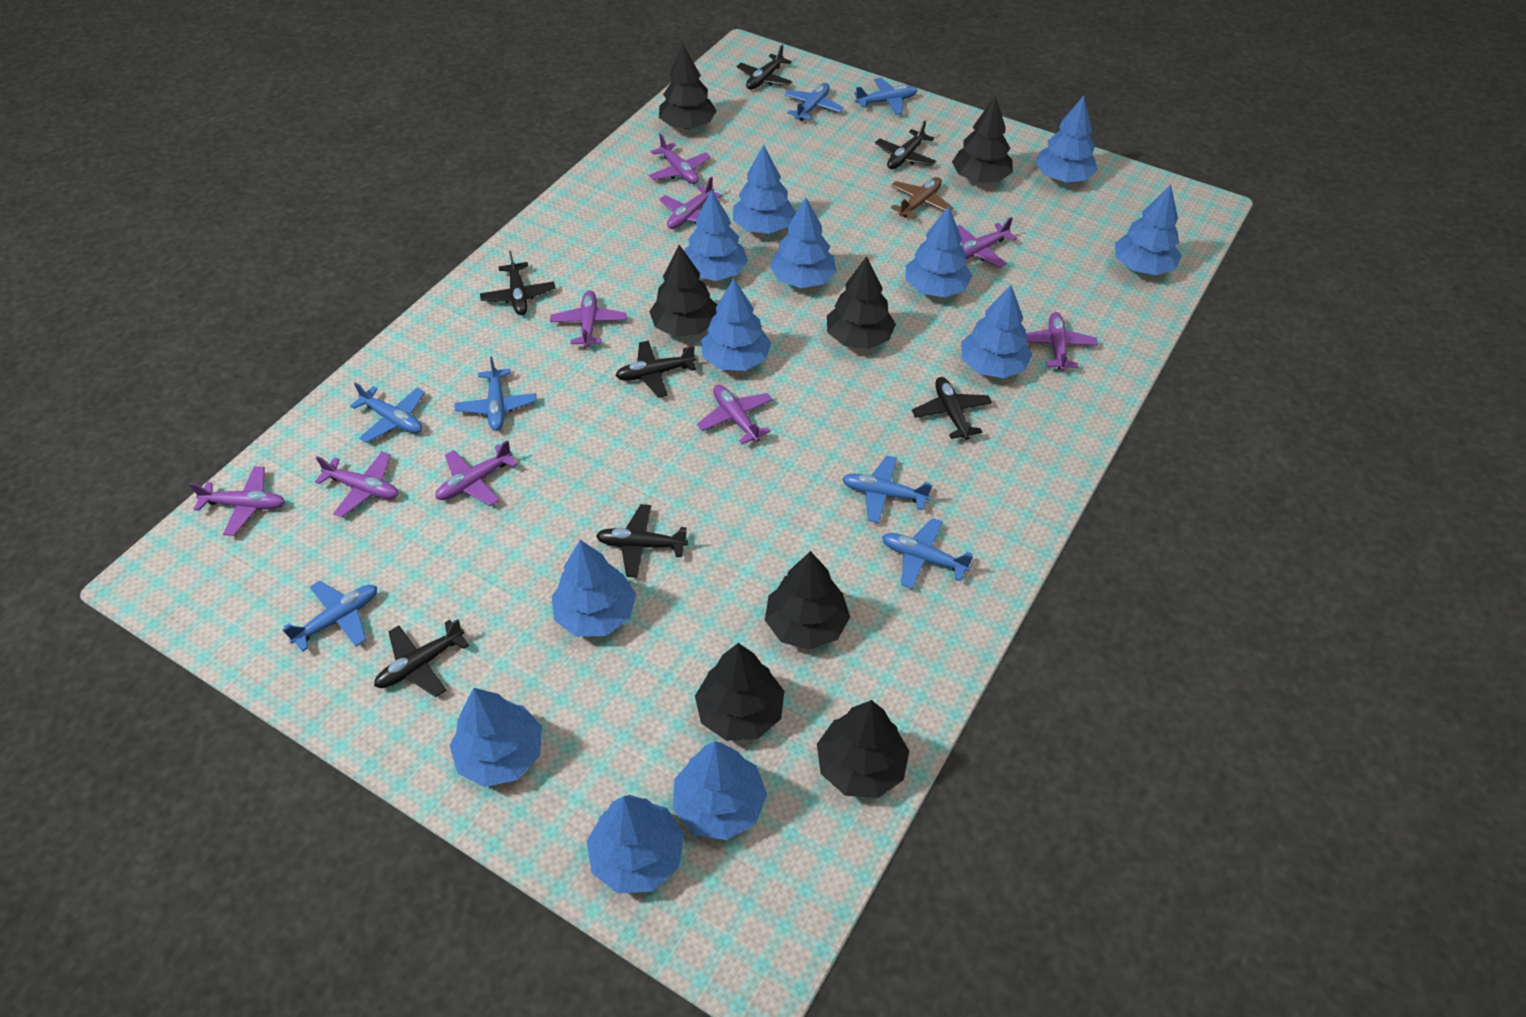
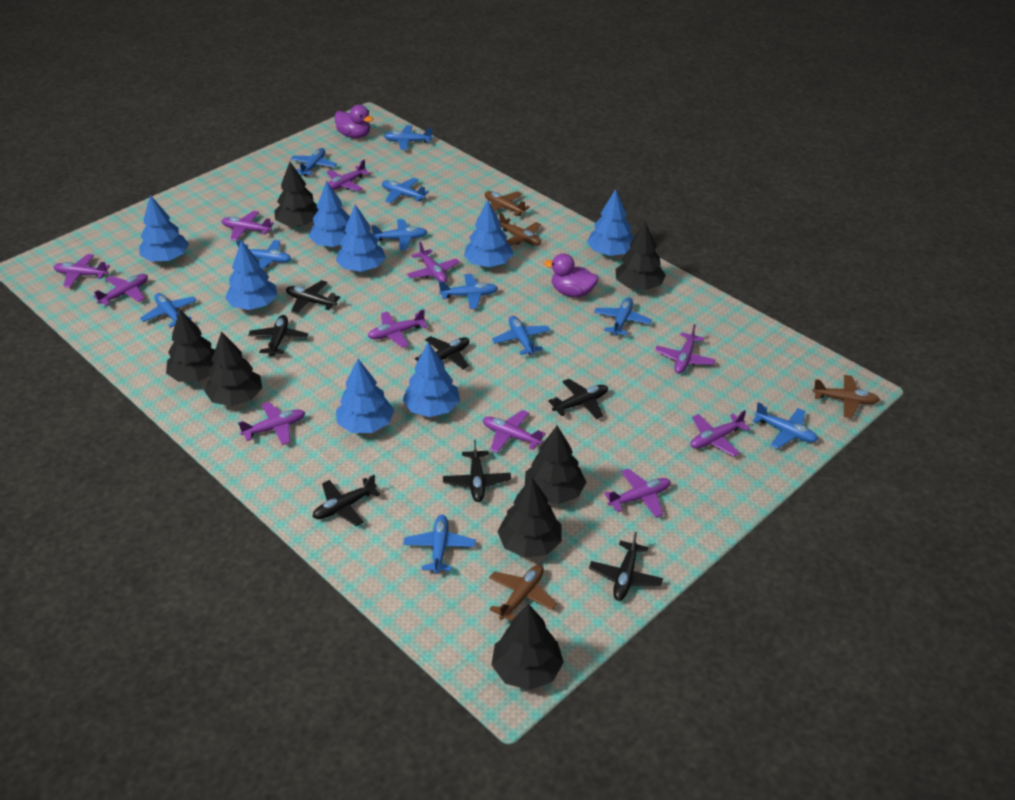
blue plane: [283,581,377,652] [350,382,425,443] [455,357,537,431] [784,83,844,121] [842,456,932,523] [854,78,917,115] [882,518,973,589] = 7 -> [140,293,197,328] [236,240,291,269] [290,148,337,177] [371,219,427,250] [382,178,429,203] [384,125,433,150] [403,515,476,574] [439,274,498,309] [492,316,550,355] [594,298,652,336] [752,402,818,449] = 11
blue tree: [450,688,542,787] [552,540,636,637] [587,795,684,894] [673,741,767,840] [684,190,748,281] [701,278,771,371] [733,145,796,234] [770,198,836,288] [906,206,972,297] [961,285,1032,378] [1036,96,1098,183] [1115,185,1182,275] = 12 -> [139,195,189,262] [225,241,277,310] [308,181,350,247] [336,205,386,272] [336,359,394,433] [403,342,460,417] [464,200,513,267] [587,189,634,256] = 8
brown plane: [891,177,953,219] = 1 -> [485,191,530,216] [489,565,558,621] [499,213,541,246] [812,375,880,418] = 4
purple duck: none = 0 -> [335,105,373,138] [544,253,599,297] = 2
purple plane: [189,466,285,536] [315,451,398,517] [435,440,518,506] [550,290,627,348] [649,133,710,184] [660,176,722,229] [697,385,773,444] [957,217,1017,267] [1026,312,1098,371] = 9 -> [54,254,110,288] [93,274,148,306] [222,211,274,241] [238,402,305,445] [327,160,370,191] [368,309,427,348] [407,242,460,283] [483,410,546,453] [604,469,671,518] [655,324,716,374] [690,410,750,457] = 11

